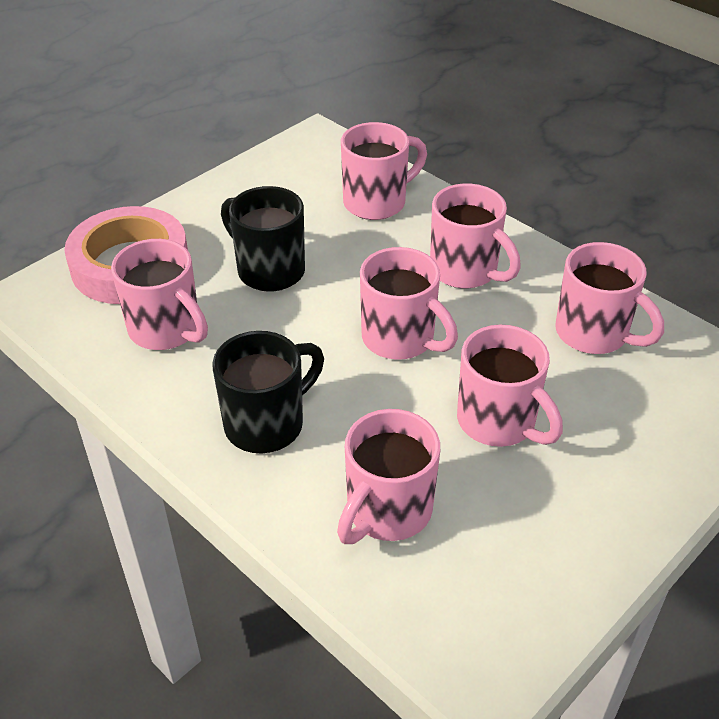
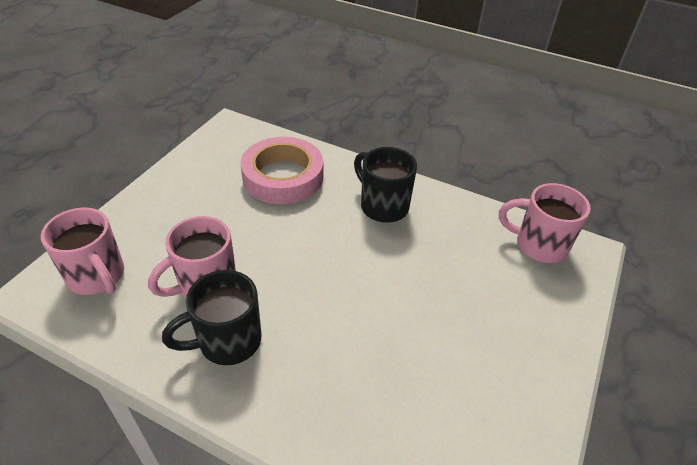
pink mug: [111,239,208,350] [337,409,440,544] [341,122,427,220] [360,247,458,360] [430,183,521,289] [457,325,563,447] [555,242,664,354] = 7 -> [41,207,124,295] [148,216,236,298] [499,183,591,263] = 3

